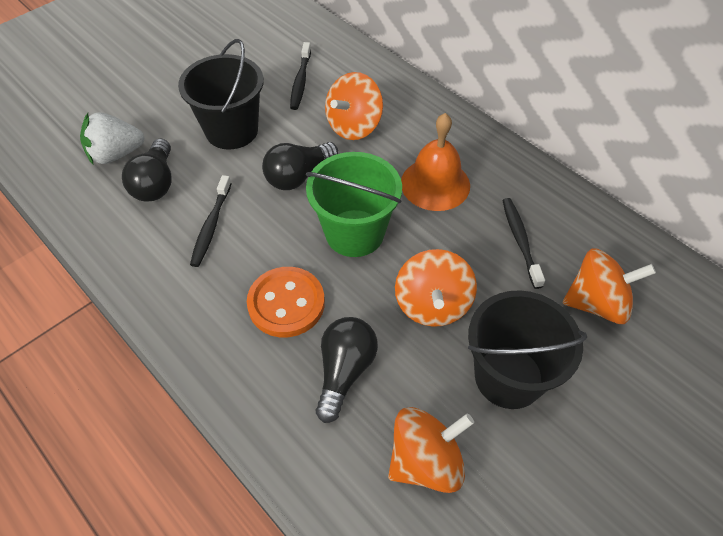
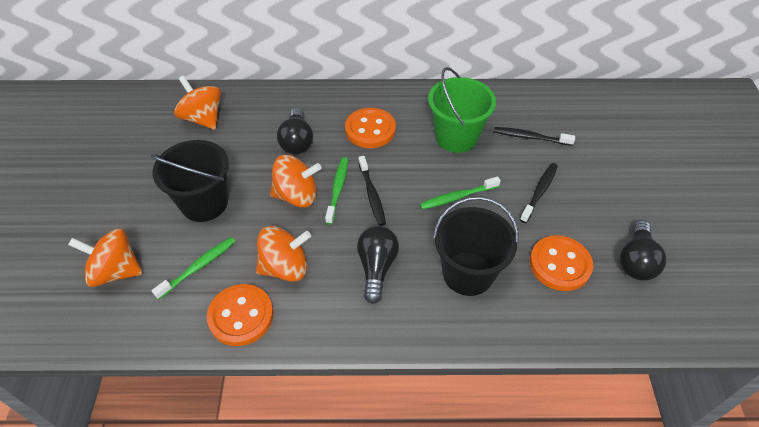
green toothbrush: none = 0 -> [151,237,236,300] [325,157,348,225] [420,176,501,210] = 3
orange bell: [401,113,470,211] = 1 -> none = 0
orange button: [247,267,325,337] = 1 -> [207,284,274,346] [345,108,396,148] [530,235,593,291] = 3
white strawberry: [80,112,144,164] = 1 -> none = 0

